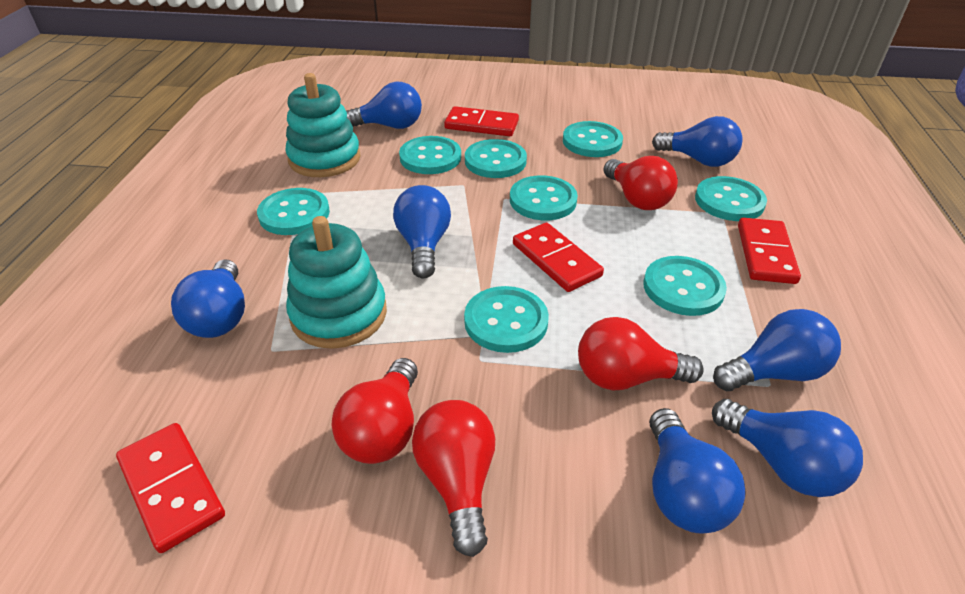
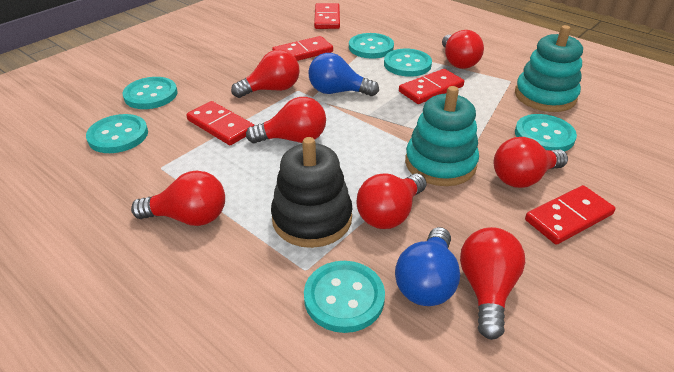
black stacking toy: none = 0 -> [271,137,352,248] = 1
blue light bulb: [171,259,245,338] [346,81,422,129] [393,185,451,278] [649,408,746,533] [652,116,742,167] [712,399,863,497] [713,309,841,391] = 7 -> [308,53,379,96] [395,227,460,306] = 2
red domino: [116,423,225,553] [444,106,519,136] [513,223,604,292] [738,218,801,284] = 4 -> [186,101,254,145] [272,36,333,61] [314,3,340,29] [399,69,464,104] [525,185,616,245] = 5
red light bulb: [331,358,418,464] [412,400,495,557] [578,317,704,390] [603,156,678,210] = 4 -> [131,170,225,226] [231,49,299,98] [246,97,326,143] [356,173,427,229] [442,30,484,69] [460,227,525,340] [494,137,568,188] = 7
turquoise button: [257,188,330,235] [399,136,461,174] [464,286,549,353] [465,139,527,178] [510,175,578,220] [563,121,623,157] [643,256,727,316] [695,176,767,221] = 8 -> [86,114,148,153] [122,77,178,109] [304,261,385,333] [349,33,394,59] [384,49,432,77] [515,114,577,151] = 6

